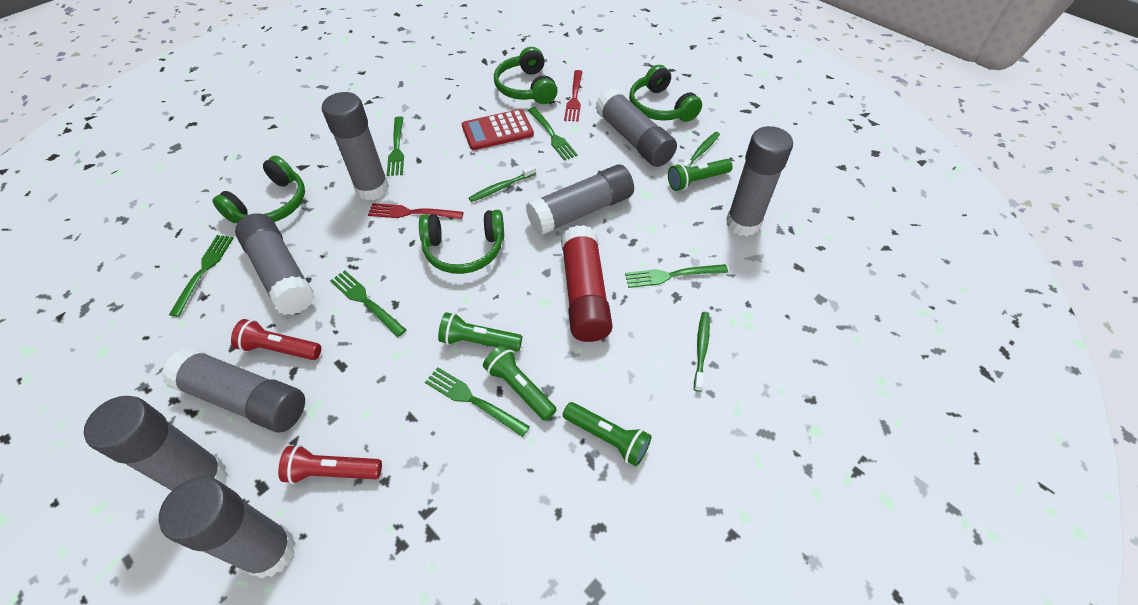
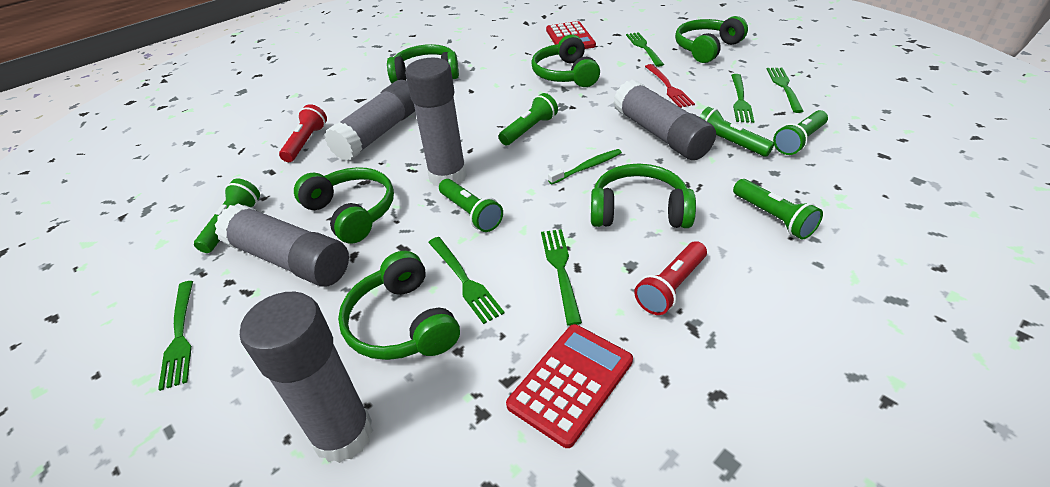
green flashlight: [438,312,522,351] [483,345,557,421] [563,402,652,466] [668,159,733,191] = 4 -> [194,179,260,253] [439,179,503,232] [498,93,558,145] [699,107,774,157] [733,179,823,240] [773,110,828,155] = 6
green headphones: [212,155,305,223] [419,210,504,274] [494,47,558,104] [629,65,702,122] = 4 -> [294,167,394,244] [338,251,460,360] [387,44,459,84] [531,35,600,87] [591,164,696,228] [675,16,748,63] = 6
green toothbrush: [469,165,536,202] [682,132,720,168] [694,312,710,392] = 3 -> [548,149,622,185] = 1
grey glue stick: [84,396,227,491] [159,477,296,578] [162,347,305,433] [235,213,315,315] [322,92,389,200] [526,164,634,235] [595,88,677,167] [726,126,793,236] = 8 -> [215,204,349,287] [240,292,373,463] [324,80,415,161] [405,57,467,187] [613,80,716,160] = 5
red calculator: [462,109,534,150] = 1 -> [506,324,633,448] [546,21,596,49] = 2
red fork: [368,203,464,219] [564,70,583,122] = 2 -> [645,64,695,108] = 1
red glue stick: [561,225,613,342] = 1 -> none = 0

